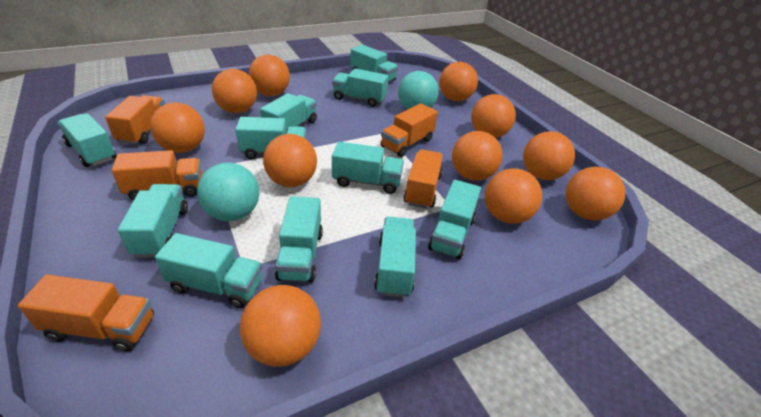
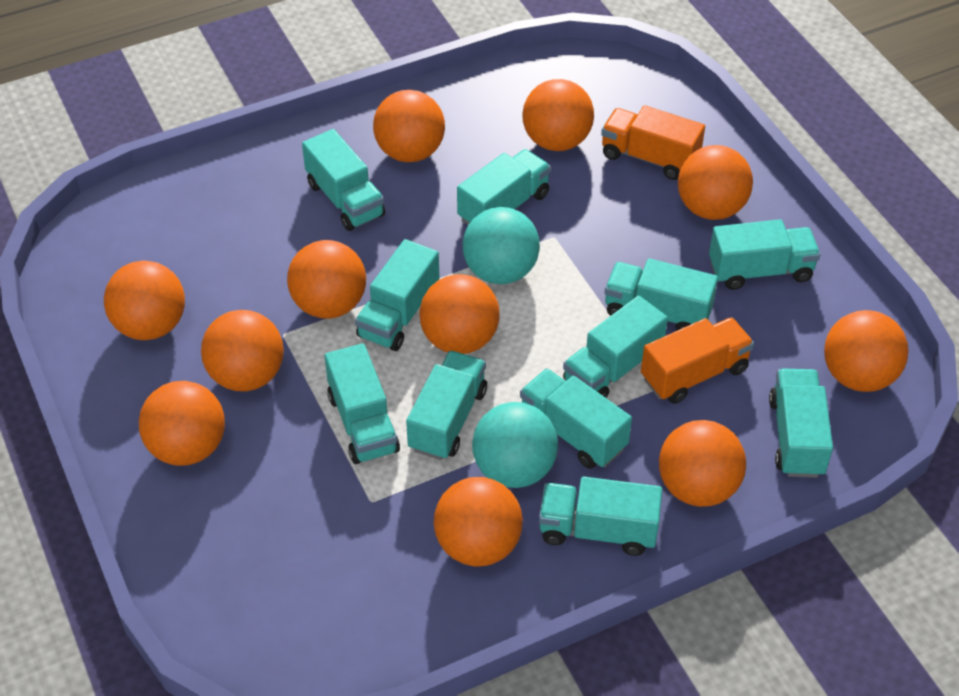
orange truck: [18,274,154,352] [105,95,165,145] [112,150,202,200] [381,103,438,157] [403,149,443,209] = 5 -> [601,105,705,180] [641,317,754,404] = 2

